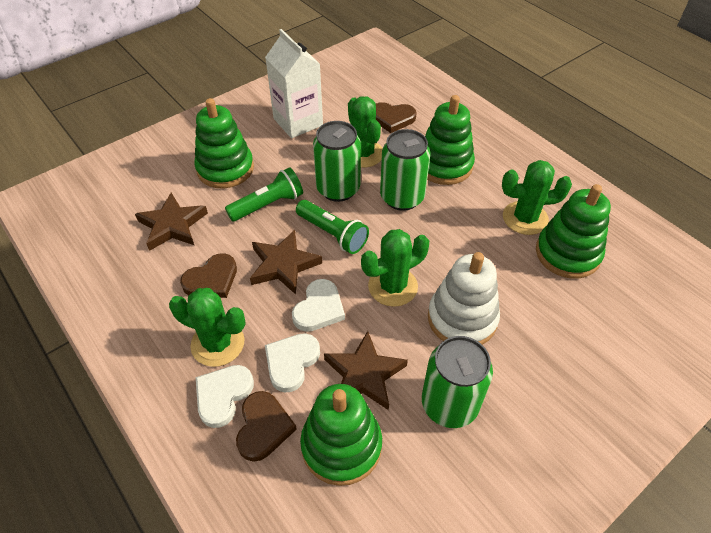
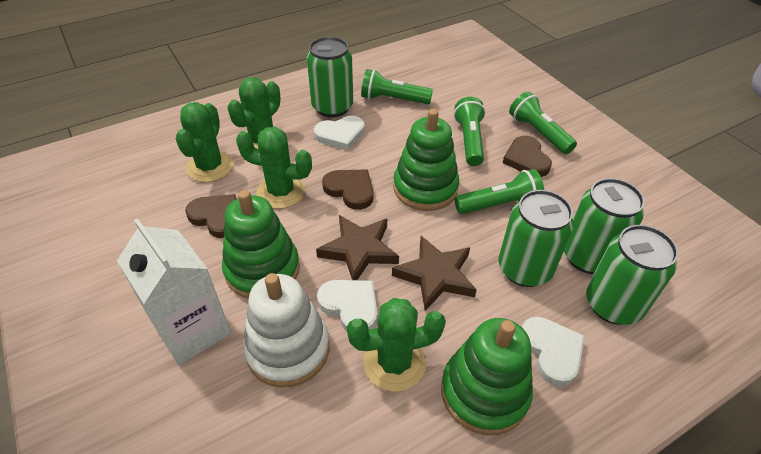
brown star: [135,193,208,251] [250,230,322,294] [324,331,408,410] = 3 -> [316,215,399,280] [392,236,477,311] = 2
green can: [313,121,361,202] [380,129,431,211] [422,336,493,428] = 3 -> [307,37,353,117] [499,190,574,287] [564,178,645,274] [586,225,678,325] = 4
green flashlight: [225,167,303,221] [296,200,369,254] = 2 -> [361,69,433,104] [454,97,486,166] [455,169,544,214] [509,92,577,154] = 4
green stacking toy: [194,98,254,188] [300,384,382,486] [425,95,475,185] [536,184,611,279] = 4 -> [222,190,300,299] [393,109,459,211] [441,318,533,435] = 3

